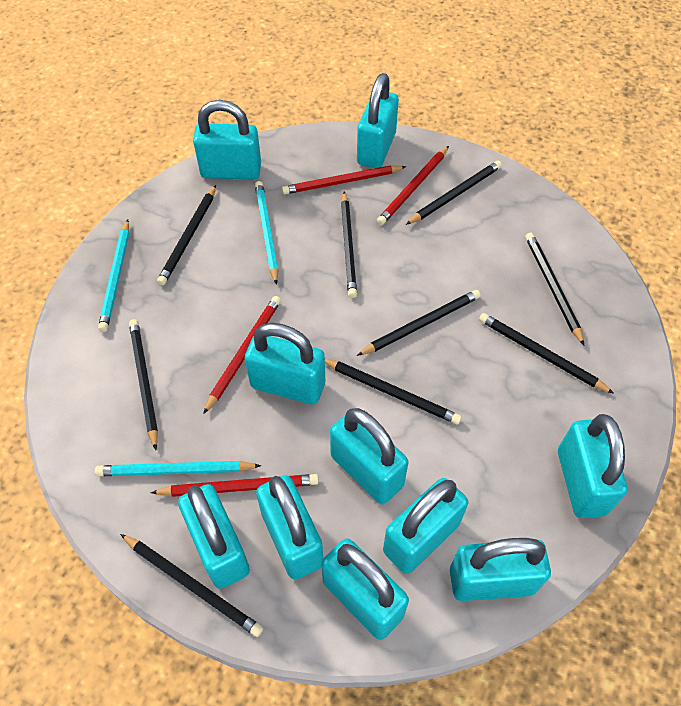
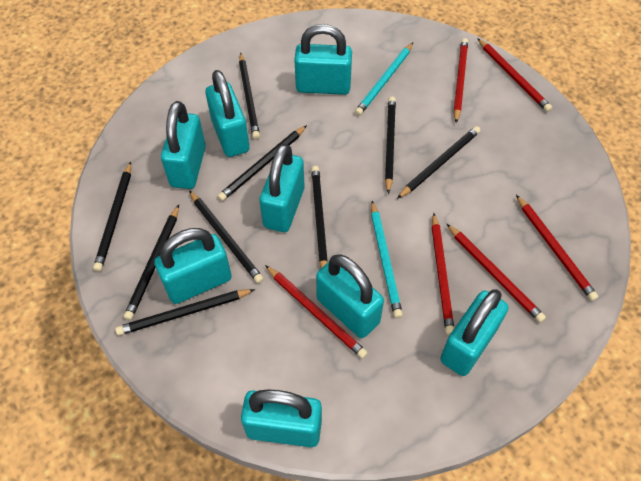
red pencil: [151,474,319,497] [203,296,281,414] [282,166,406,194] [377,146,449,225] = 4 -> [265,265,368,359] [432,213,454,335] [446,223,546,323] [454,38,468,123] [477,38,552,112] [516,195,598,301] = 6
turquoise padlock: [178,484,250,589] [193,100,261,180] [245,323,325,404] [256,475,323,580] [321,538,409,640] [330,408,408,504] [357,73,399,168] [383,478,468,574] [450,538,551,601] [558,414,628,518] = 10 -> [154,228,232,304] [161,101,206,189] [205,70,250,157] [241,389,322,447] [259,143,304,232] [294,24,352,95] [316,254,384,338] [440,289,508,376] = 8
turquoise pencil: [95,461,261,476] [98,219,129,332] [255,181,278,285] = 3 -> [355,43,413,116] [371,201,403,318] = 2

